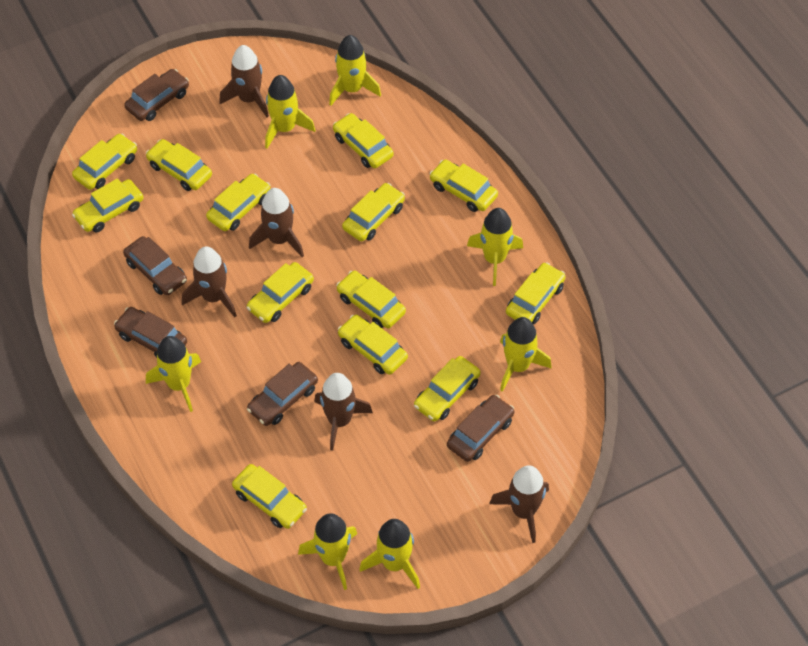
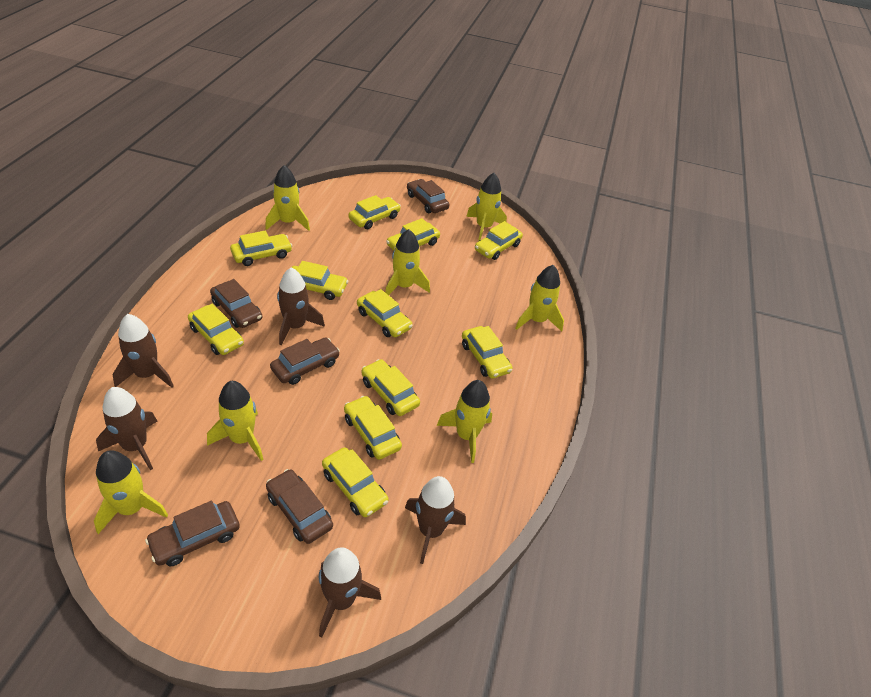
yellow car: [72,134,137,190] [72,178,144,233] [146,139,212,191] [206,174,271,231] [232,464,307,529] [247,262,314,323] [333,113,394,168] [336,271,406,328] [338,315,408,375] [342,183,405,241] [414,356,481,421] [429,159,498,212] [506,262,566,324] = 13 -> [188,304,244,355] [230,230,292,266] [292,261,348,300] [322,447,389,517] [344,396,402,460] [348,195,401,229] [357,289,413,337] [361,359,420,416] [386,218,440,251] [462,326,512,379] [475,221,523,260] = 11

